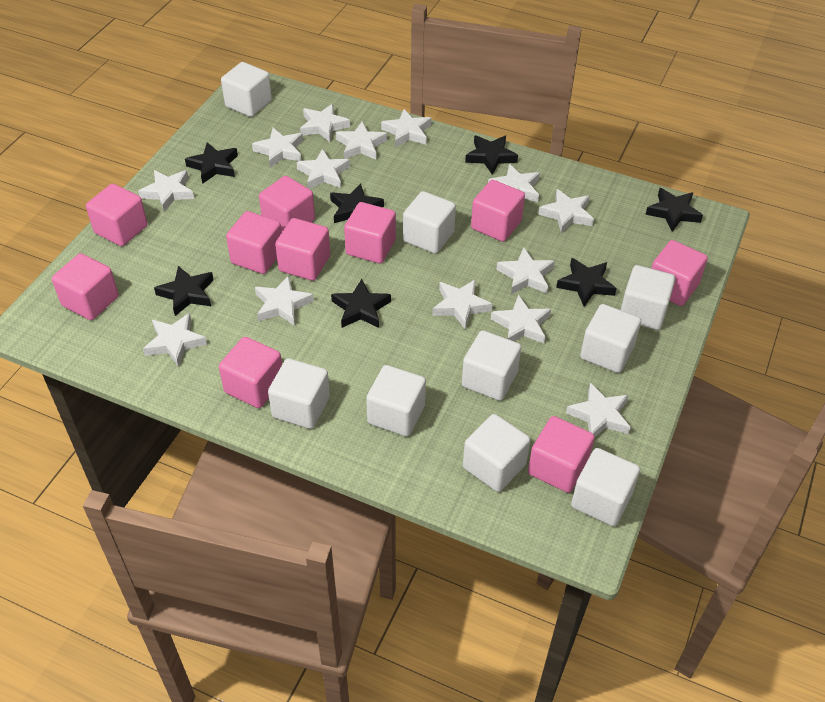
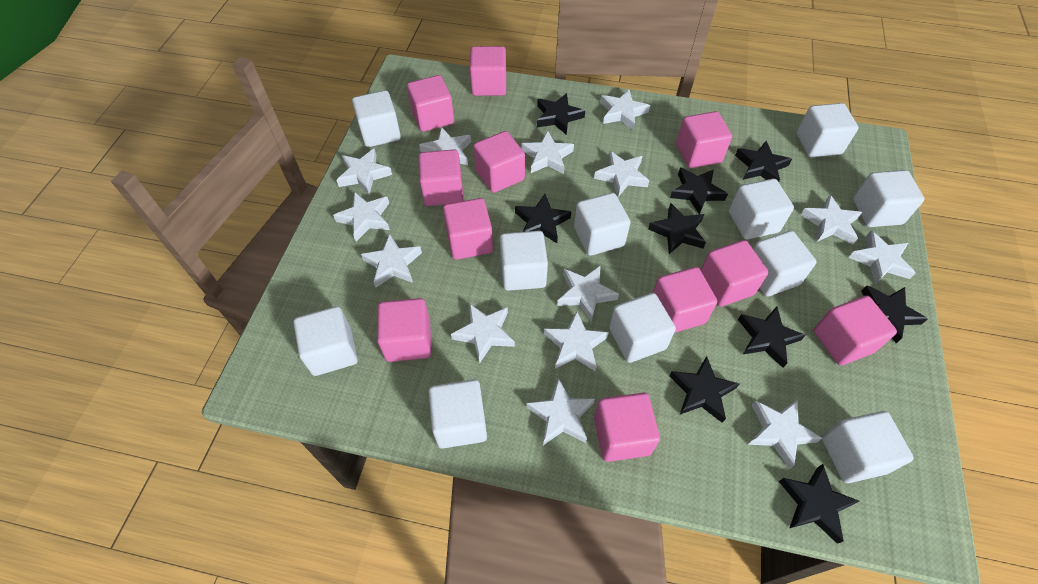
black star: [154,266,214,316] [185,142,238,184] [330,183,384,223] [331,279,391,328] [465,135,518,175] [556,258,617,307] [645,188,703,232] = 7 -> [515,194,571,243] [537,93,585,135] [648,203,706,254] [670,168,728,214] [670,356,740,423] [735,141,792,182] [738,307,806,368] [779,464,860,544] [861,285,928,343] = 9
pink cube: [52,253,119,320] [86,184,148,246] [219,337,282,408] [226,211,282,274] [259,176,315,232] [275,218,330,281] [344,202,396,264] [471,180,525,242] [528,416,595,493] [651,240,708,306] = 10 -> [377,298,431,362] [407,75,454,132] [418,149,464,206] [443,198,493,260] [470,46,506,96] [473,131,525,193] [594,393,660,462] [653,267,717,333] [676,111,732,168] [701,240,768,307] [814,296,897,366] = 11
white cube: [221,62,272,117] [268,358,330,429] [366,365,426,436] [403,191,456,254] [462,330,521,401] [463,414,531,492] [571,448,640,526] [580,304,641,373] [621,265,676,330] = 9 -> [293,306,358,376] [352,90,401,147] [429,379,487,449] [500,231,548,291] [574,193,631,256] [609,293,676,363] [729,179,794,239] [753,230,817,297] [796,103,859,157] [822,411,913,483] [853,170,924,227] = 11

